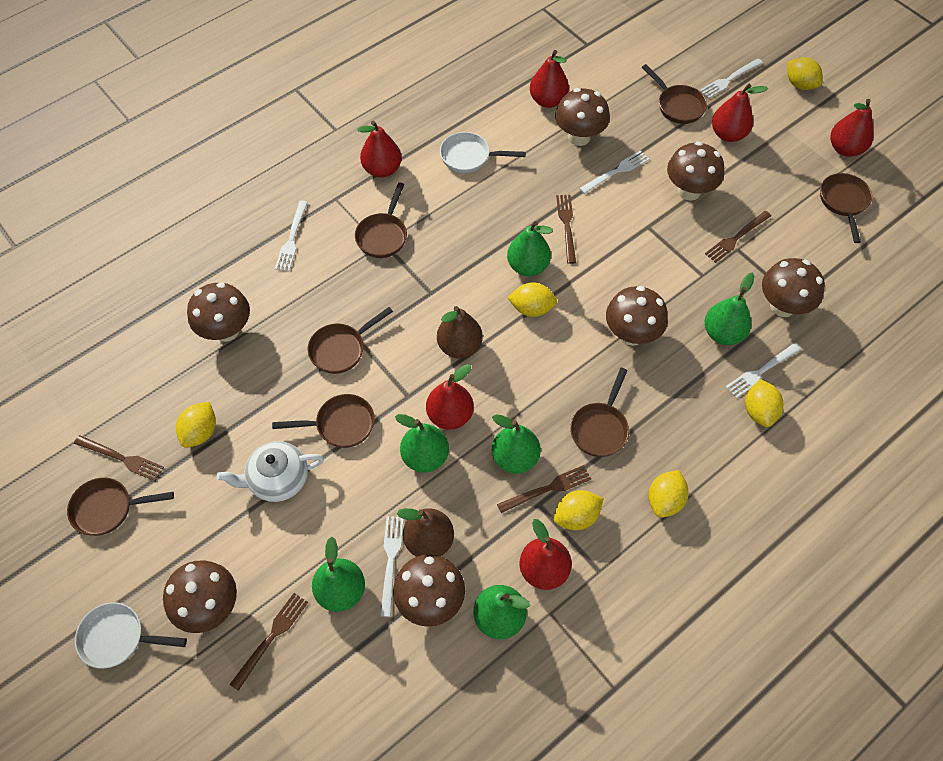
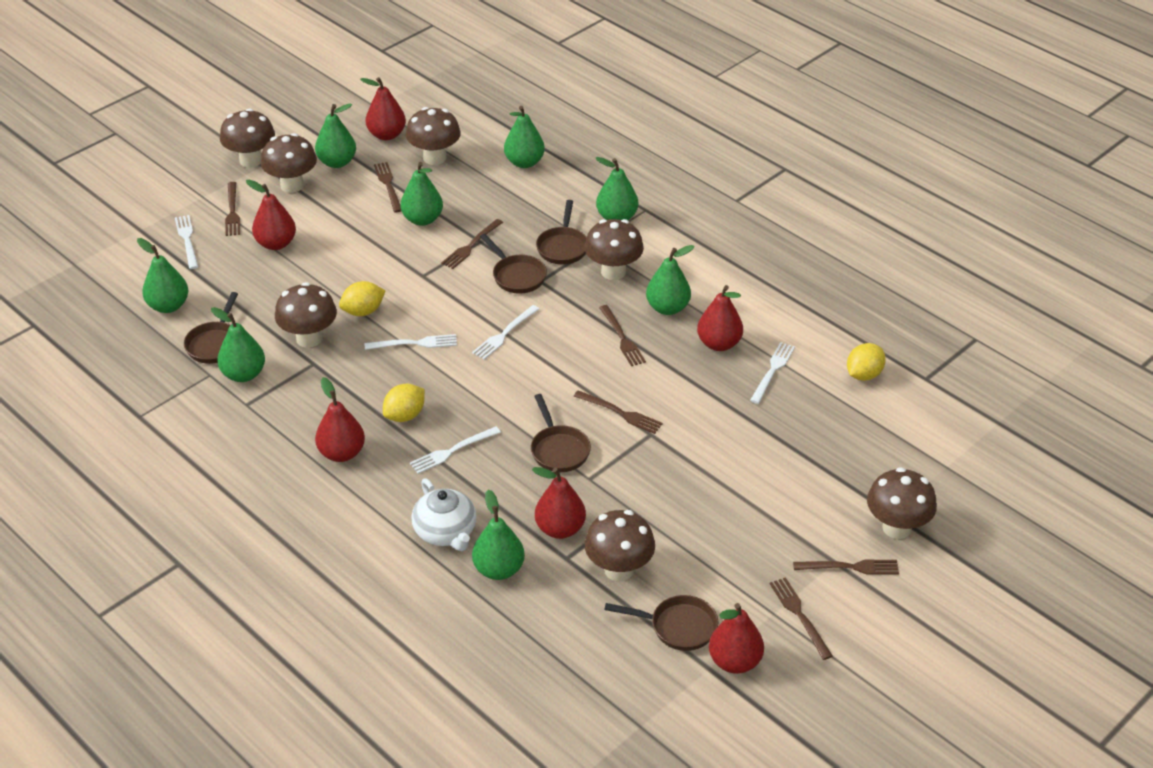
brown fork: [74,435,164,481] [229,593,308,691] [497,465,591,513] [556,195,576,264] [705,211,771,263] = 5 -> [225,182,240,236] [374,162,401,213] [441,219,503,269] [574,390,663,434] [599,305,646,366] [770,577,833,660] [793,560,899,574] = 7
brown pan: [67,477,174,536] [272,394,375,448] [308,307,393,374] [355,182,407,258] [570,368,629,457] [642,64,707,124] [820,173,872,243] = 7 -> [184,292,238,364] [480,234,547,293] [531,394,591,472] [536,200,587,264] [604,595,718,651] = 5
brown pear: [397,508,454,557] [437,306,483,358] = 2 -> none = 0
green pear: [312,537,365,612] [395,414,449,473] [473,585,530,639] [492,414,541,474] [507,221,553,276] [705,272,754,345] = 6 -> [137,238,188,313] [211,307,265,382] [315,103,356,168] [400,162,443,226] [472,490,525,580] [504,106,545,168] [595,157,639,220] [646,245,695,315] = 8
white pan: [75,602,187,669] [440,132,526,173] = 2 -> none = 0
yellow lemon: [176,402,216,448] [507,283,557,317] [554,490,604,530] [649,470,689,518] [745,379,783,427] [787,57,823,90] = 6 -> [339,281,386,316] [383,384,425,422] [847,343,886,381] = 3

